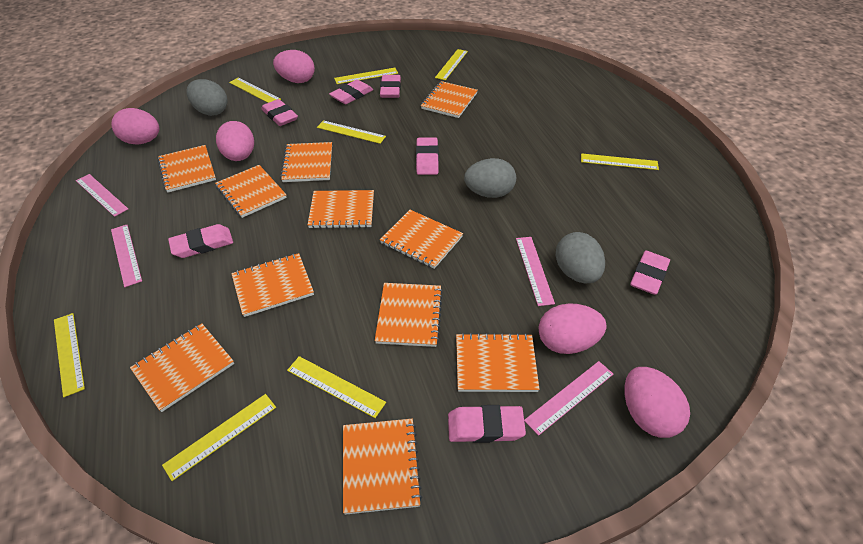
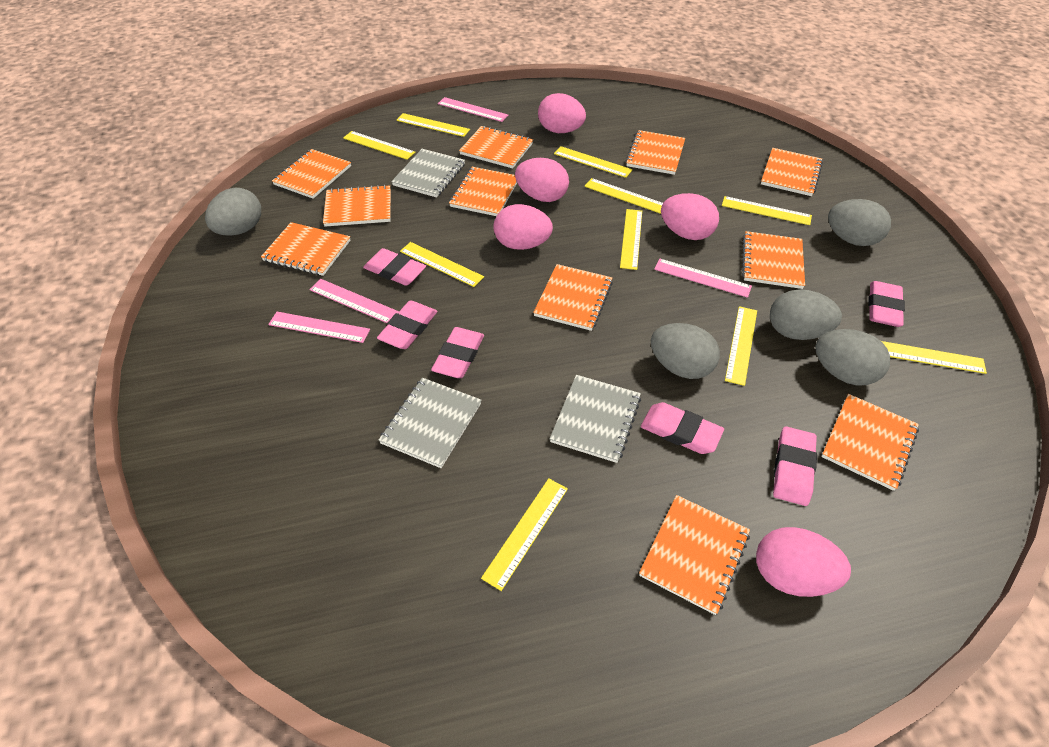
grey egg: [186,79,227,116] [464,158,516,198] [556,232,605,283] = 3 -> [205,188,261,236] [651,323,720,379] [770,289,842,340] [815,329,890,386] [828,199,891,246] = 5
grey notebook: none = 0 -> [378,378,482,468] [391,149,465,198] [550,375,641,463] = 3
pink eraser: [168,224,233,258] [261,99,298,126] [329,80,373,104] [380,75,401,98] [416,137,439,175] [448,405,526,443] [630,251,670,295] = 7 -> [363,248,426,286] [377,301,438,349] [431,327,484,378] [641,402,724,454] [773,426,817,506] [868,281,905,327] = 6
yellow ruler: [54,313,85,397] [162,394,276,481] [229,78,281,103] [287,356,386,418] [317,120,386,144] [334,68,398,84] [435,49,468,80] [581,153,659,170] = 8 -> [343,131,415,160] [396,113,470,137] [400,242,484,287] [481,478,568,591] [554,146,632,178] [584,178,663,214] [620,209,642,270] [722,196,812,225] [725,306,757,386] [881,341,987,374] = 10

